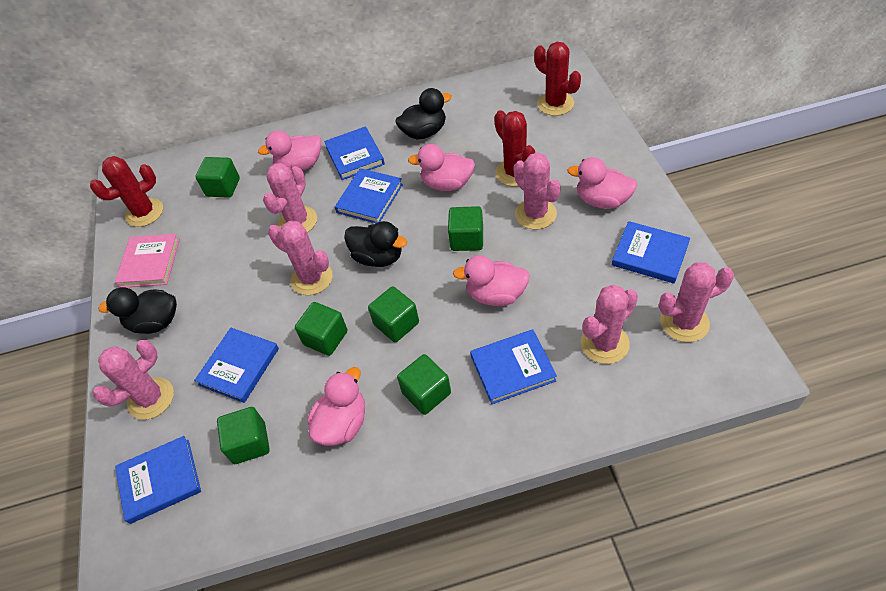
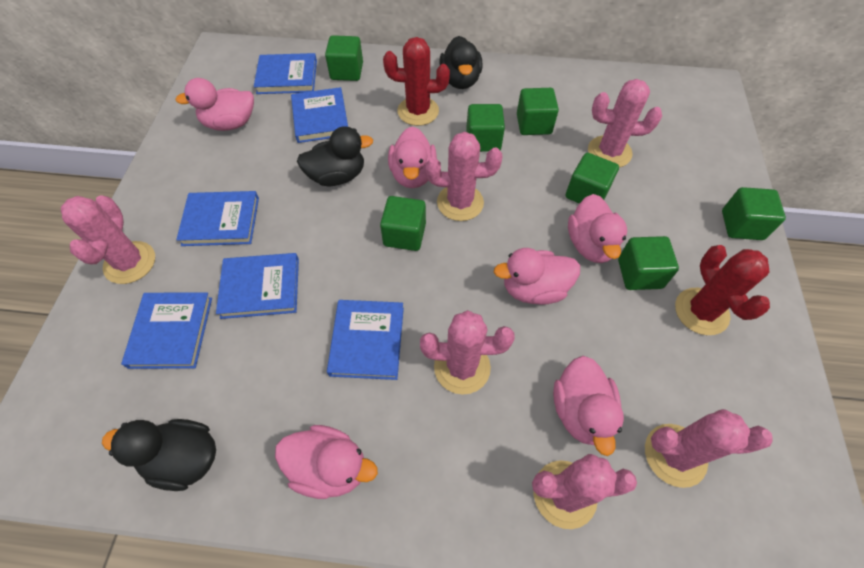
green cube: [195,157,240,198] [217,407,270,464] [295,302,347,356] [368,286,419,342] [397,354,451,415] [448,206,483,251] = 6 -> [325,35,363,81] [380,196,426,251] [466,104,505,152] [517,88,559,135] [566,153,619,204] [618,236,679,290] [722,187,786,240] = 7
pink book: [115,234,180,288] = 1 -> none = 0
pink duck: [258,131,321,171] [308,367,365,446] [408,144,475,191] [453,255,530,306] [567,157,638,209] = 5 -> [175,78,254,131] [275,425,378,499] [388,126,437,188] [494,248,580,305] [553,356,624,456] [568,194,627,263] = 6
red cactus: [90,156,163,227] [494,110,535,186] [534,42,581,116] = 3 -> [383,37,450,126] [675,245,770,335] = 2

